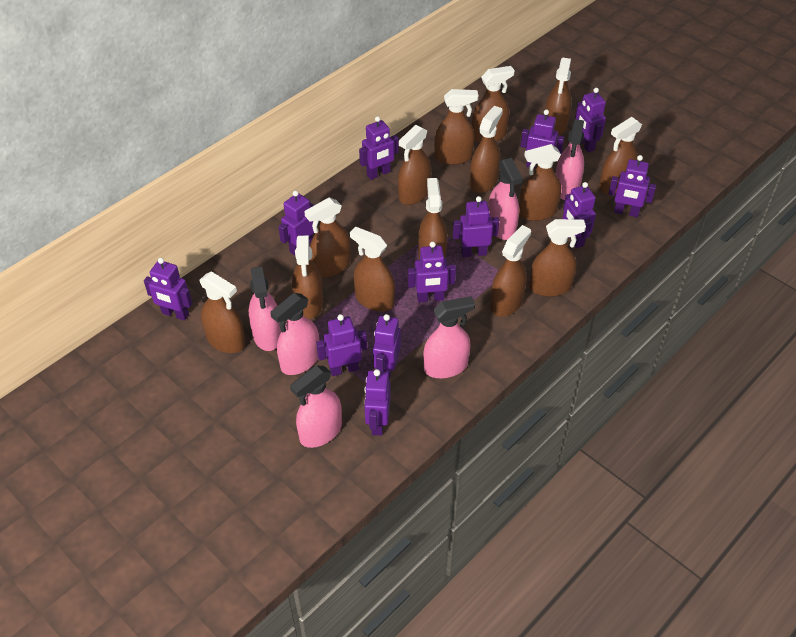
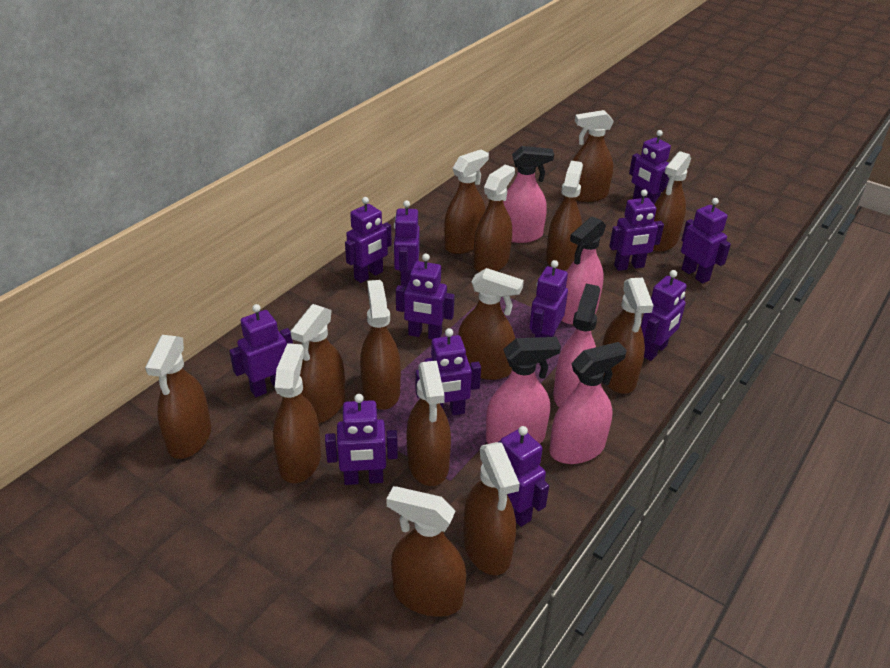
pink spray bottle: [249,266,281,351] [270,293,319,375] [290,365,342,448] [423,296,475,378] [488,158,522,240] [556,119,584,200] = 6 -> [486,337,561,444] [503,146,554,243] [550,342,627,464] [553,284,600,407] [561,216,606,325] = 5

